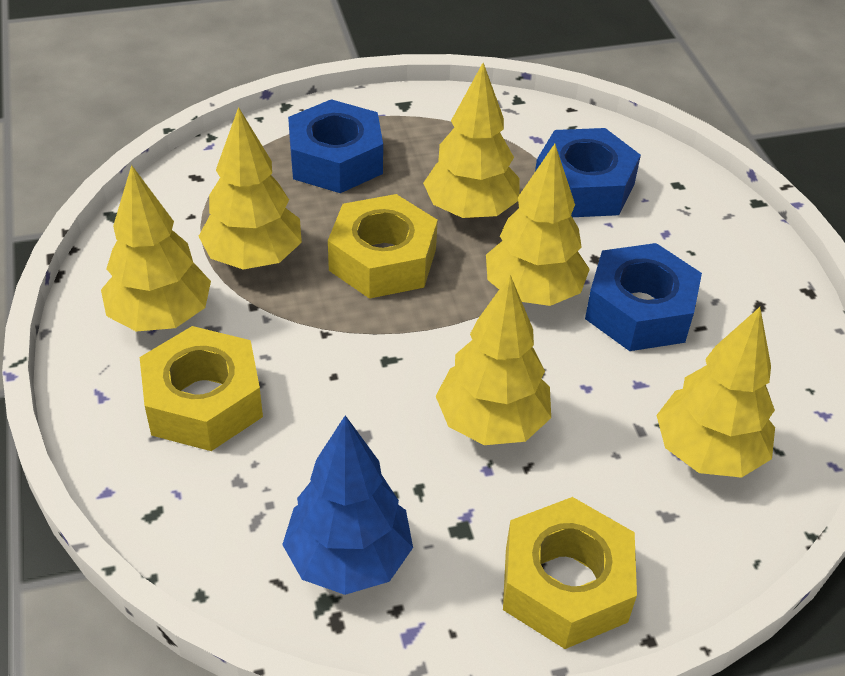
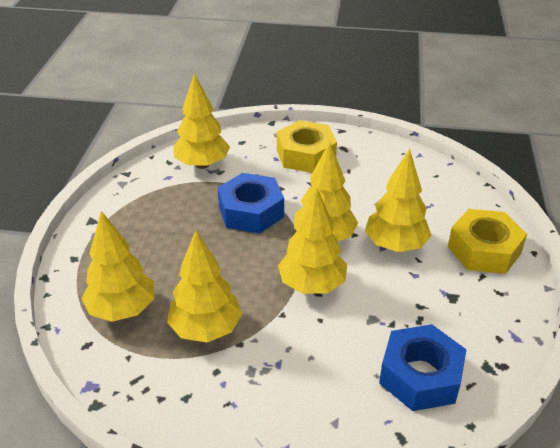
blue nut: [288,99,383,193] [535,128,641,217] [585,243,702,351] = 3 -> [218,173,284,234] [379,324,467,411] = 2
blue tree: [282,415,413,595] = 1 -> none = 0
yellow nut: [140,326,263,451] [328,194,438,299] [503,497,637,649] = 3 -> [277,120,337,173] [448,209,527,274] = 2

